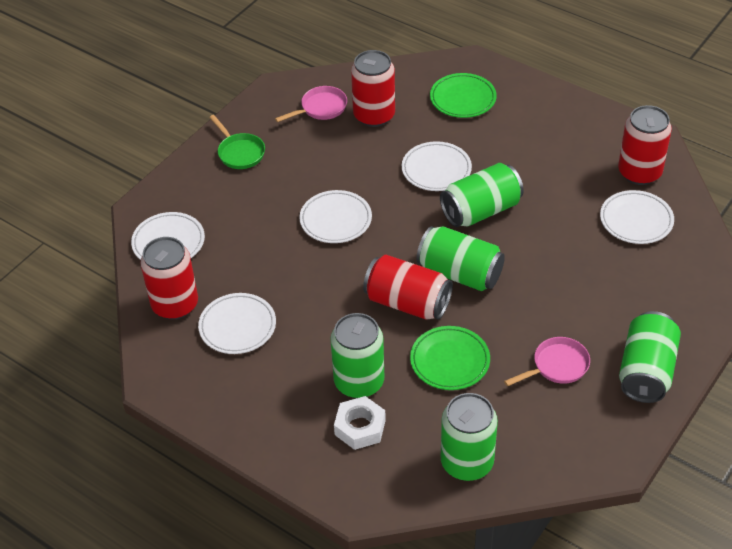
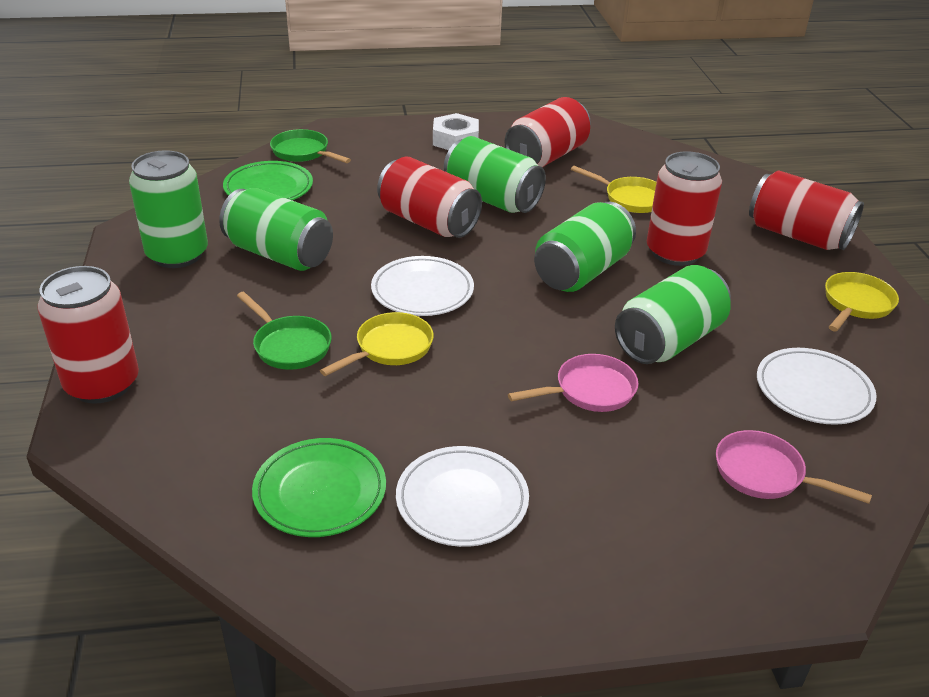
green pan: [209,115,265,169] = 1 -> [237,292,332,370] [270,129,351,163] = 2
red can: [140,237,198,319] [351,50,395,127] [363,255,453,320] [618,105,672,185] = 4 -> [37,266,139,404] [377,156,482,238] [505,97,591,167] [647,151,722,266] [749,170,864,250] = 5
white plate: [131,212,205,260] [198,293,276,354] [299,190,372,243] [402,141,472,191] [600,190,674,244] = 5 -> [371,256,474,316] [396,446,529,547] [757,348,877,425] = 3
yellow pan: none = 0 -> [320,312,434,376] [571,166,656,213] [825,272,899,332] = 3

